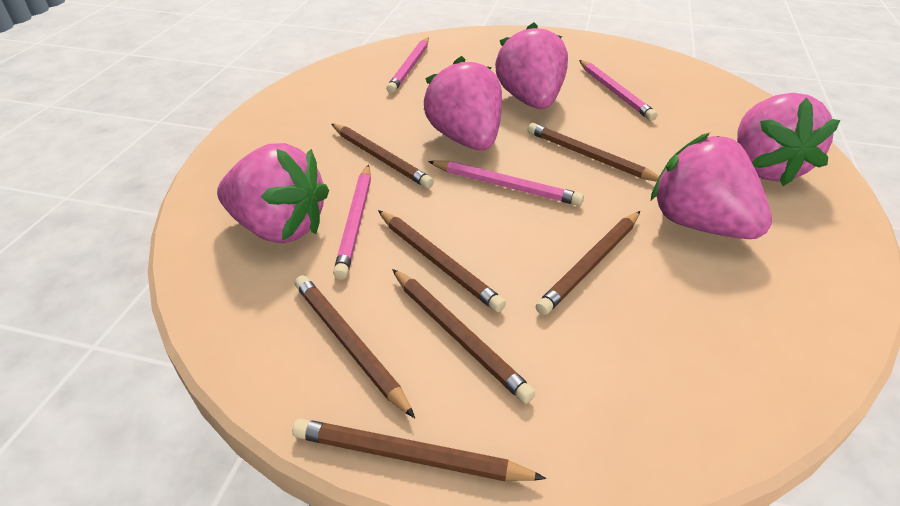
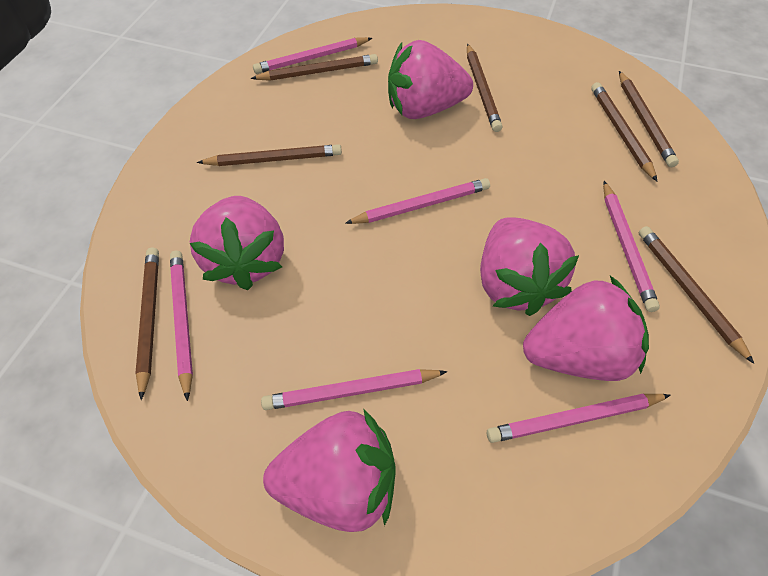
pink pencil: [333,165,371,280] [386,38,429,93] [428,160,584,206] [579,60,658,121] = 4 -> [170,251,193,401] [253,37,372,74] [261,369,447,410] [345,178,490,224] [487,394,671,443] [603,181,660,312] = 6

